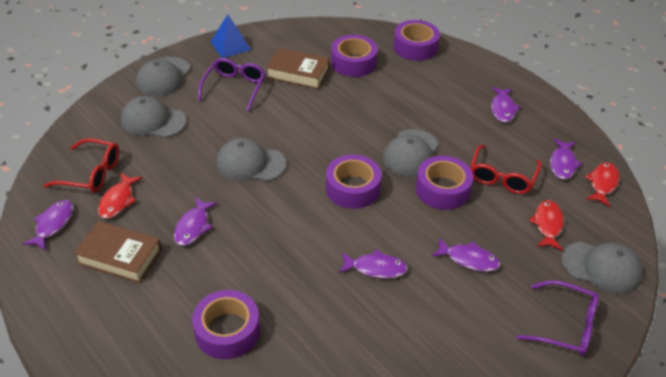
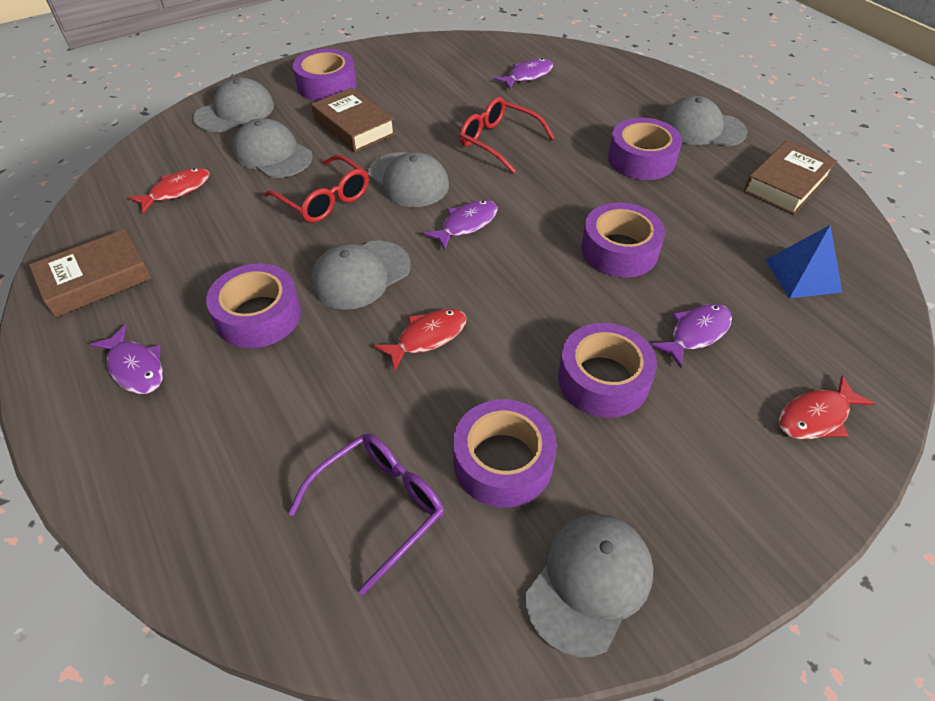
brown book: [74,221,162,283] [266,48,330,89] = 2 -> [29,229,151,317] [311,88,396,152] [744,140,837,215] = 3
grey cap: [121,96,186,138] [136,57,190,96] [217,138,286,181] [383,129,438,177] [562,242,643,294] = 5 -> [193,77,274,132] [232,118,313,178] [311,241,411,310] [368,152,449,207] [525,514,653,657] [661,96,747,146] = 6
purple fish: [22,200,73,251] [174,197,218,246] [339,249,408,279] [432,238,500,272] [491,87,521,123] [550,138,582,180] = 6 -> [90,325,163,394] [423,200,498,250] [493,58,553,89] [650,304,732,368] = 4
purple glasses: [198,58,266,112] [516,280,599,356] = 2 -> [288,433,444,595] = 1
purple tape: [192,290,260,359] [326,155,382,209] [331,35,378,77] [393,20,440,61] [416,156,473,210] = 5 -> [206,263,301,348] [293,49,357,101] [453,399,557,508] [558,323,657,418] [581,202,665,278] [608,118,682,180] = 6

